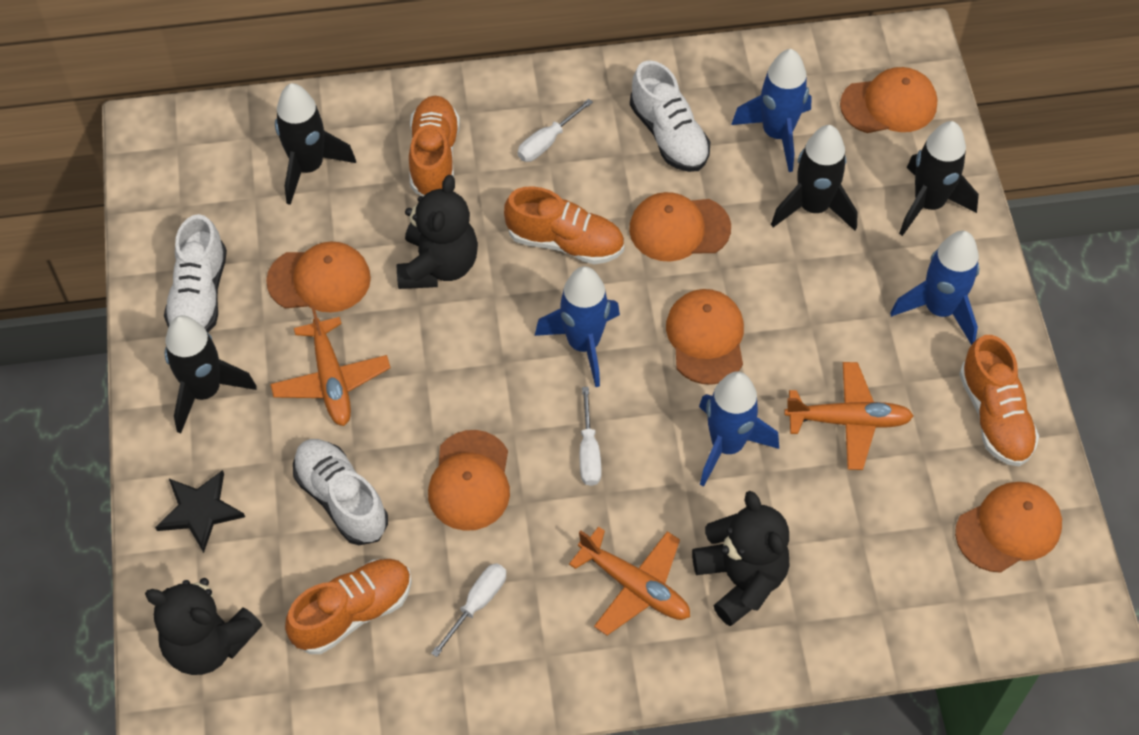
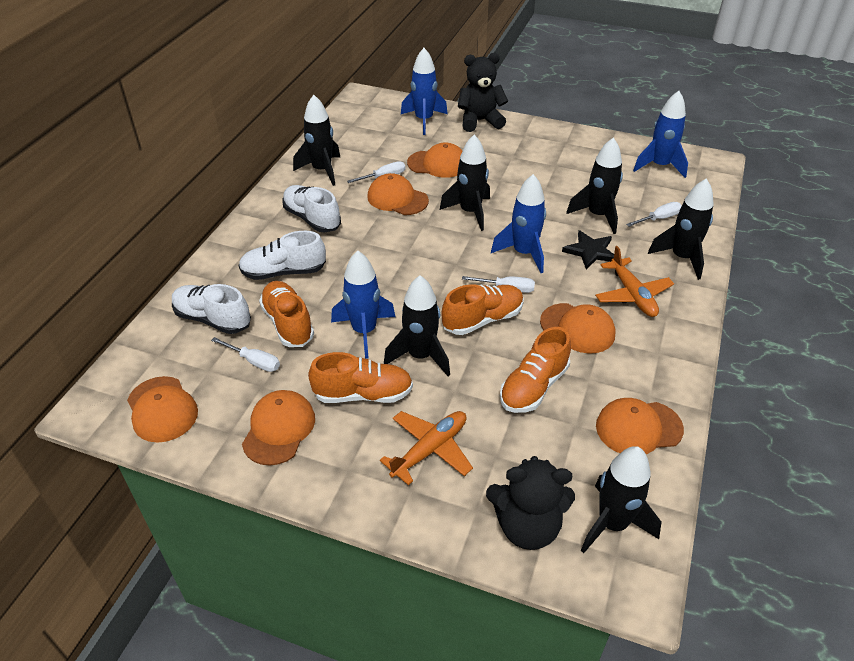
black rocket: [165,315,256,434] [275,83,356,205] [771,125,858,231] [899,121,979,236] = 4 -> [293,95,340,186] [384,275,450,376] [440,135,490,231] [566,138,623,234] [581,446,662,553] [648,178,714,280] = 6
black teddy bear: [145,578,262,675] [397,175,478,289] [692,491,790,626] = 3 -> [458,53,508,132] [486,456,575,550] = 2
orange plane: [270,306,391,426] [569,526,690,635] [784,362,914,470] = 3 -> [380,411,473,485] [595,246,674,317] = 2
white screwdriver: [431,563,506,657] [518,99,593,162] [580,387,602,486] = 3 -> [211,337,280,372] [347,161,405,183] [462,276,535,293] [626,202,682,227] = 4

